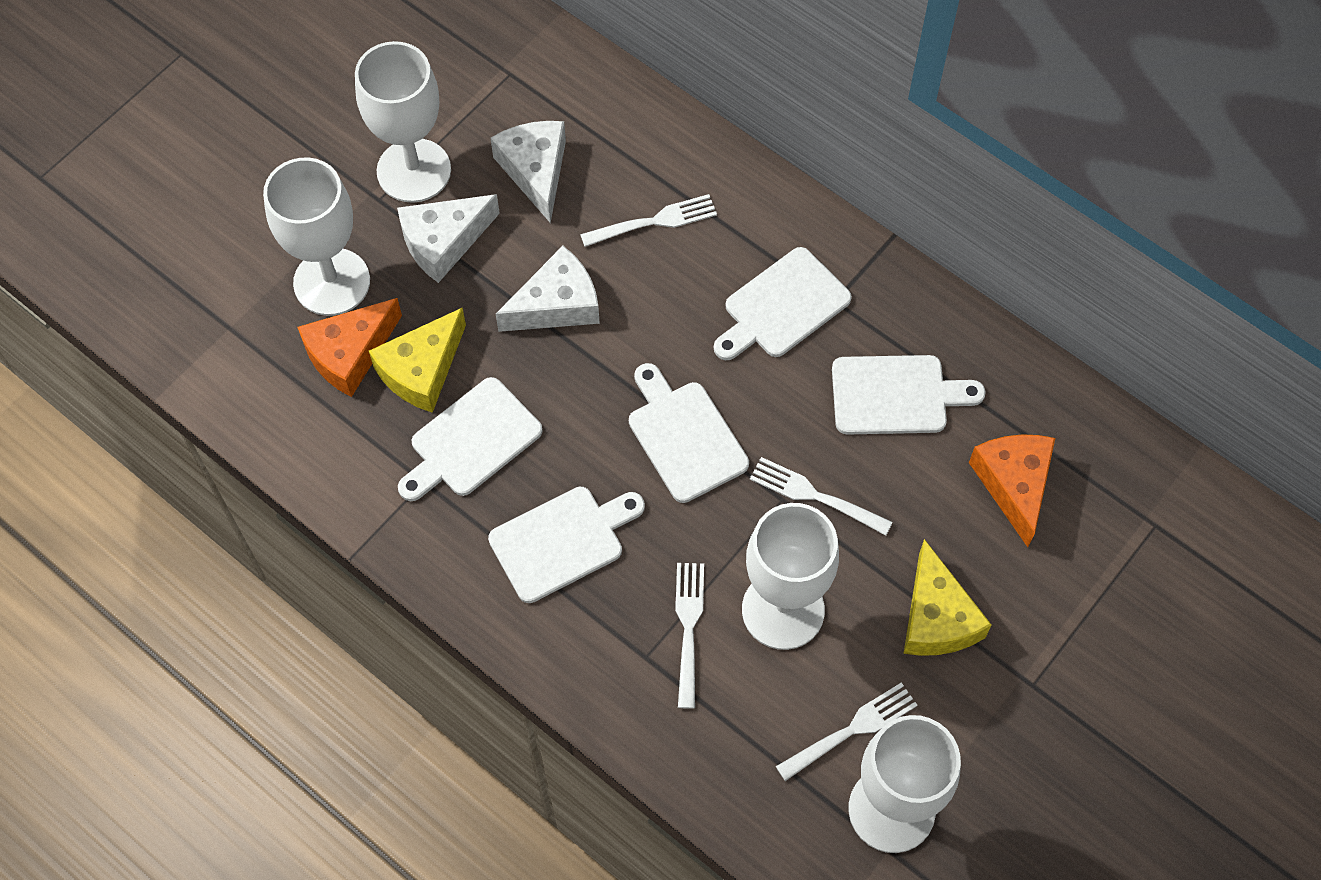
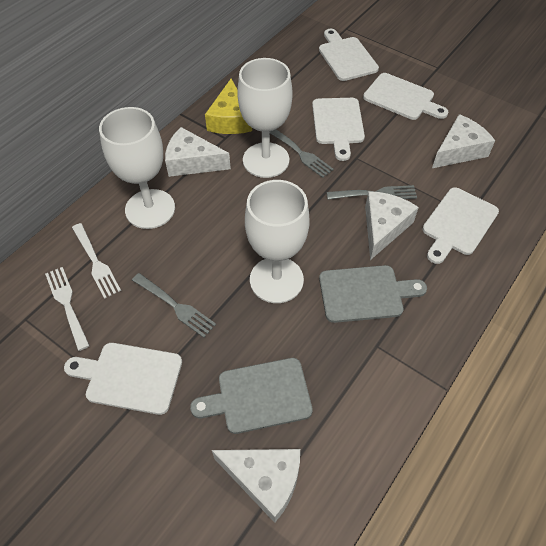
grey cutting board: none = 0 -> [190,358,313,434] [319,265,427,323] = 2
grey fork: none = 0 -> [132,273,216,338] [269,129,334,178] [327,185,417,200] = 3
orange cheese: [297,298,402,397] [969,434,1055,547] = 2 -> none = 0
white cheese: [397,194,500,283] [490,121,566,223] [496,246,600,332] = 3 -> [165,127,231,177] [212,449,300,523] [365,191,419,260] [432,114,495,168] = 4
white fork: [580,194,717,247] [675,563,704,709] [750,457,893,536] [776,682,918,781] = 4 -> [45,267,90,351] [72,223,121,299] = 2
white goblet: [263,157,370,316] [355,41,451,203] [742,503,839,650] [849,715,961,853] = 4 -> [99,107,175,229] [237,58,293,178] [245,180,310,303] = 3
yellow cheese: [369,307,466,413] [904,539,992,656] = 2 -> [205,79,252,134] = 1

